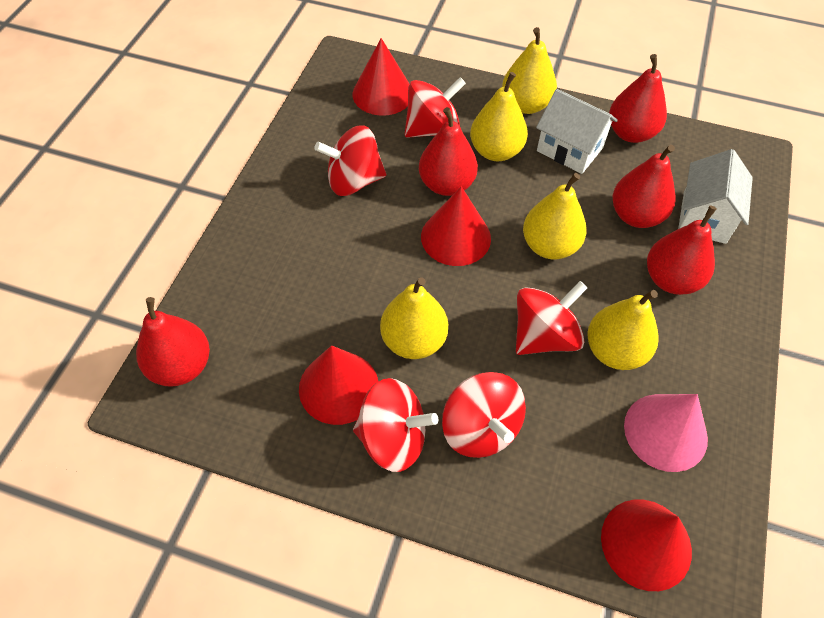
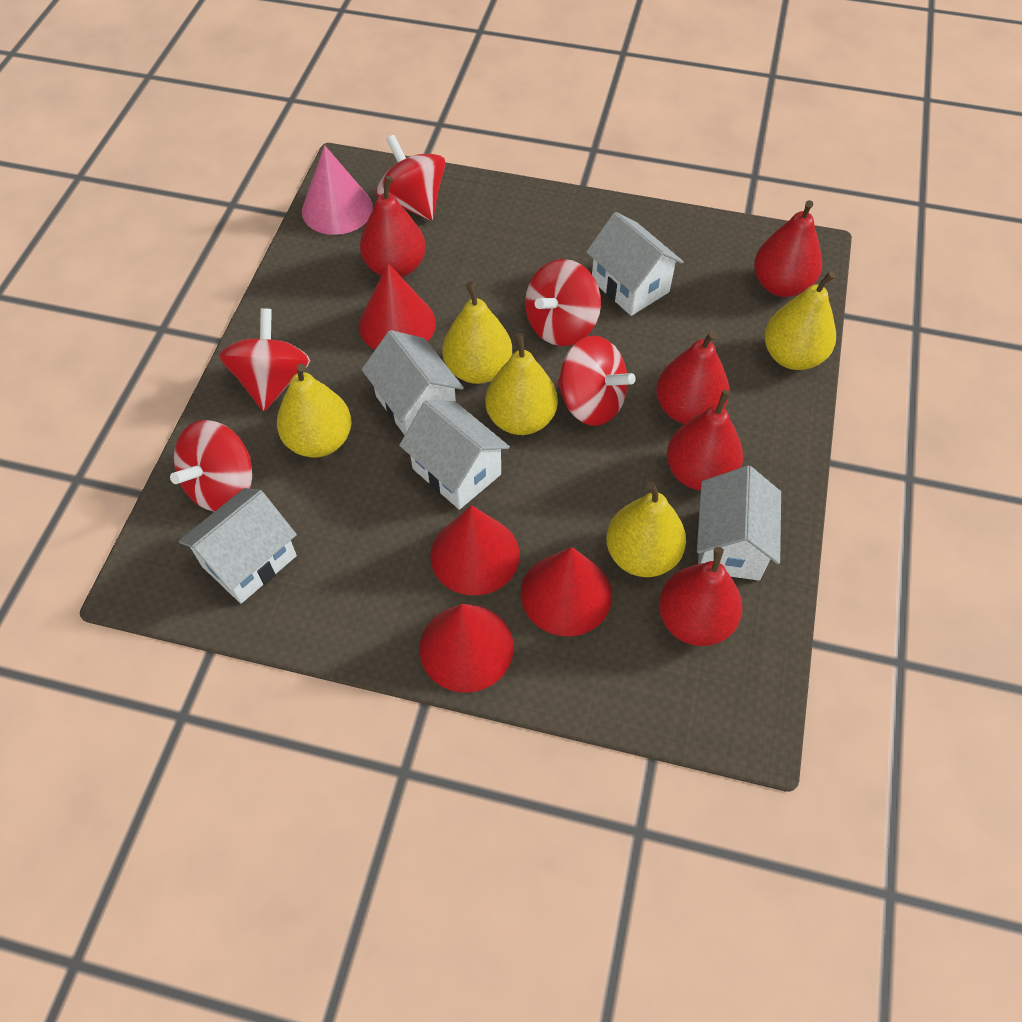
white house: [536,89,618,174] [678,149,753,244] = 2 -> [179,488,297,603] [362,330,464,435] [399,400,510,510] [586,212,683,316] [697,466,781,580] = 5

